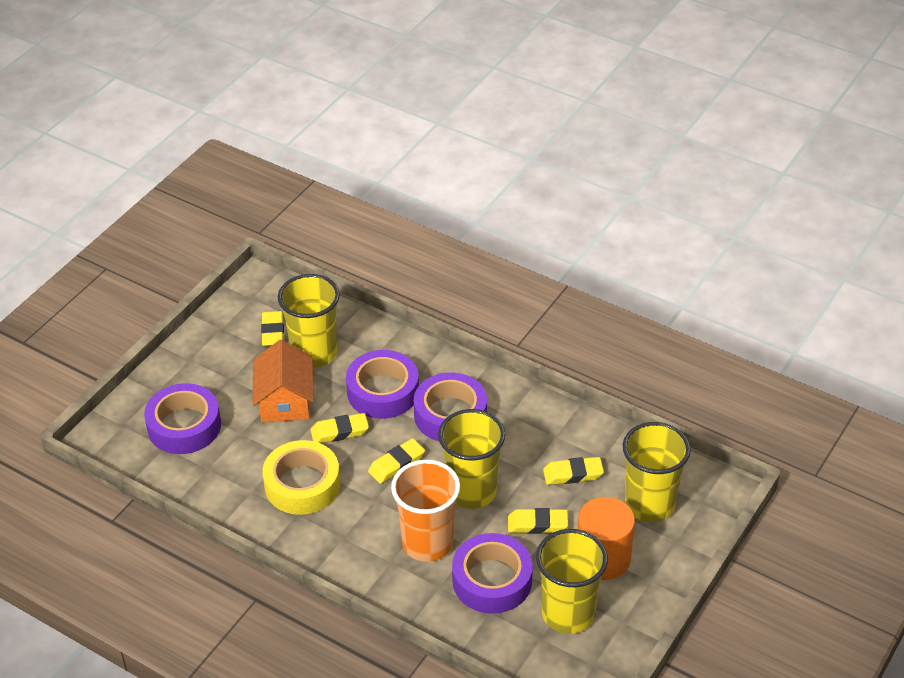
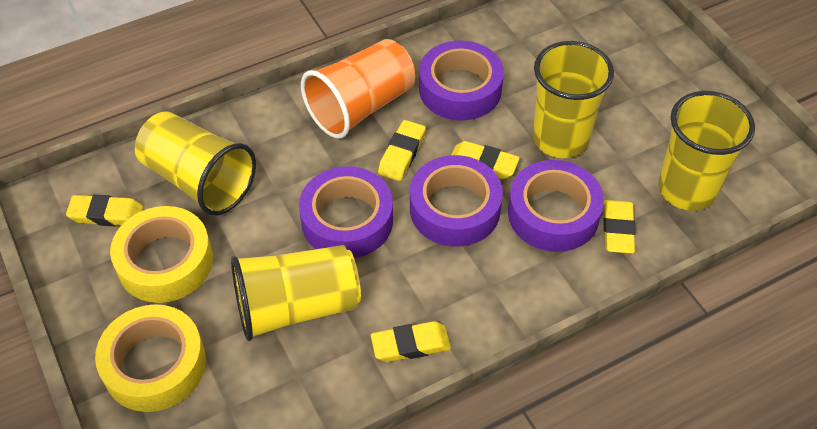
orange cylinder: [578,497,635,580] = 1 -> none = 0
orange house: [253,340,314,422] = 1 -> none = 0
yellow tape: [263,440,340,515] = 1 -> [95,304,206,412] [110,206,213,303] = 2

